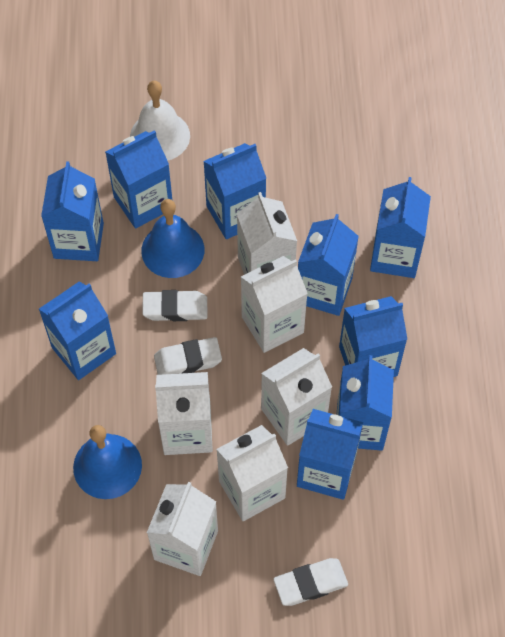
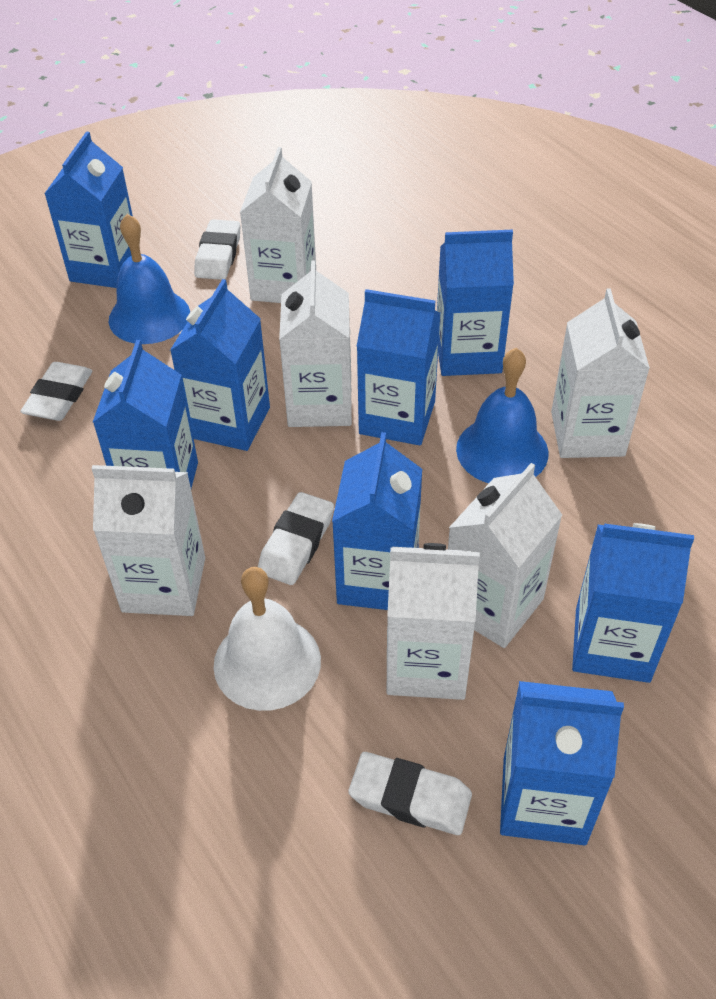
blue carton: [39,282,116,380] [41,161,104,261] [105,130,173,228] [203,143,266,239] [297,409,363,500] [298,214,359,316] [337,355,394,451] [339,296,407,377] [370,177,431,278] = 9 -> [44,131,133,288] [93,340,198,488] [170,279,270,451] [332,432,422,610] [357,289,441,445] [437,230,514,376] [500,681,624,846] [572,523,694,683] = 8
white eraser: [142,290,208,321] [154,337,222,375] [273,558,348,606] = 3 -> [20,362,92,421] [194,219,240,280] [258,492,334,585] [349,752,472,835] = 4

